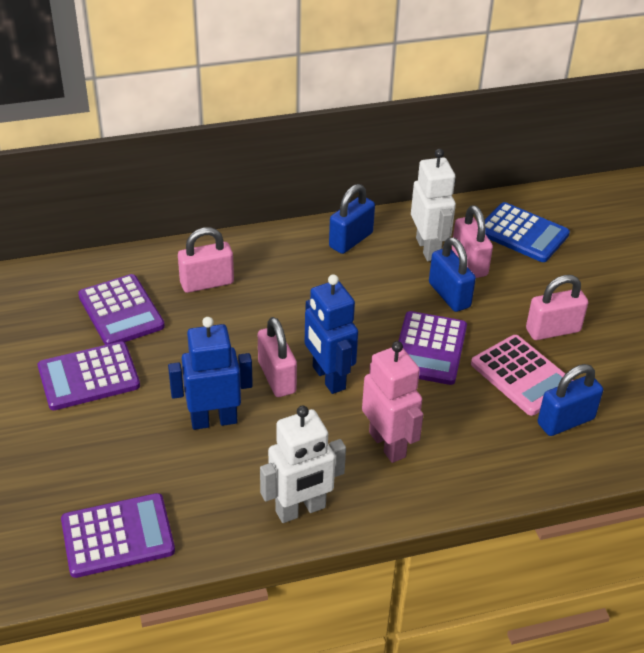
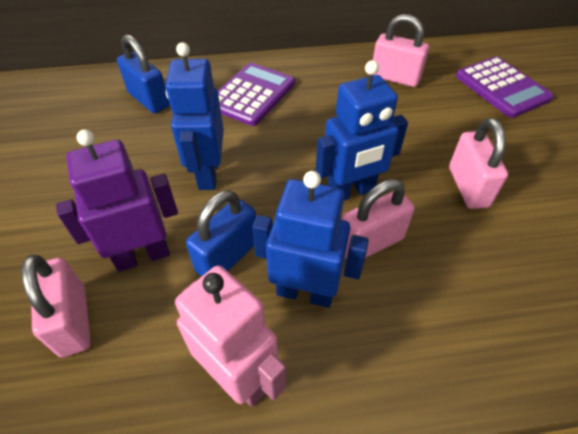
blue calculator: [485,202,570,262] = 1 -> none = 0
blue padlock: [329,184,375,254] [429,237,476,312] [538,364,603,436] = 3 -> [117,34,169,114] [186,190,256,277] = 2
blue robot: [168,317,253,430] [305,274,358,394] = 2 -> [165,42,224,190] [252,171,369,308] [316,60,408,201] = 3
pink calculator: [471,335,574,416] = 1 -> none = 0
purple calculator: [38,341,140,410] [61,493,175,578] [78,274,165,345] [398,311,467,385] = 4 -> [218,63,295,126] [456,56,554,118] = 2
purple robot: none = 0 -> [56,129,178,272] = 1
white robot: [260,406,346,523] [411,149,456,261] = 2 -> none = 0

